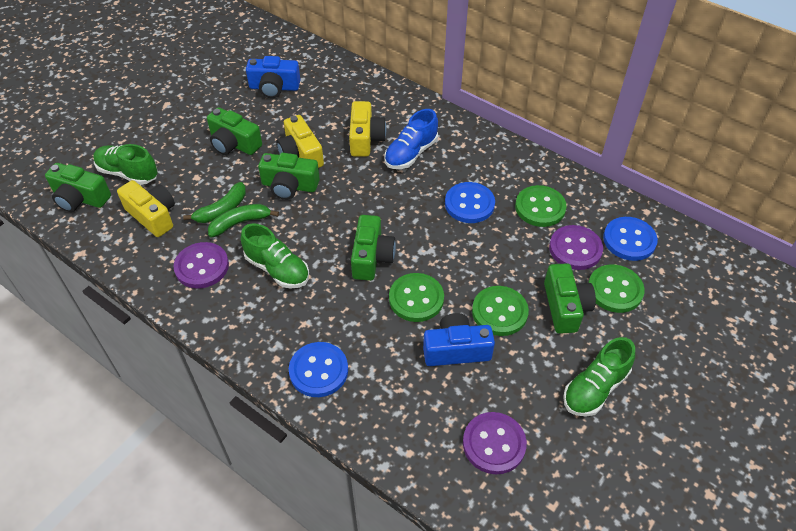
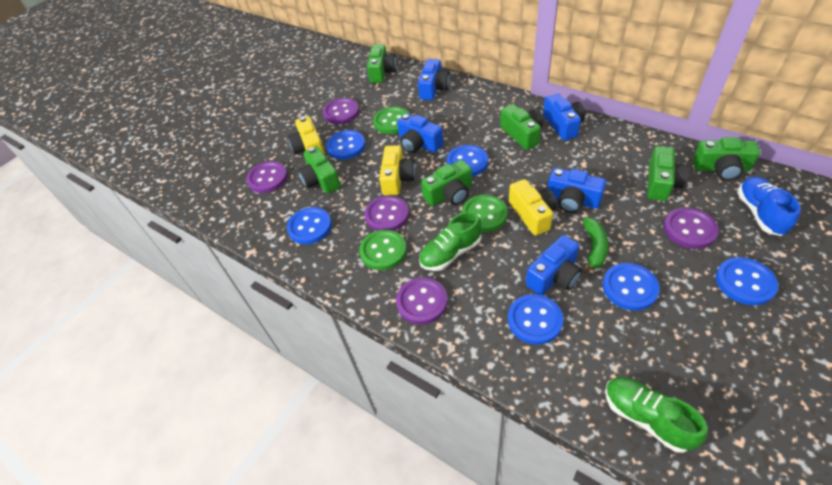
blue button: [289,342,348,397] [445,182,495,223] [603,217,658,261] = 3 -> [287,207,332,244] [326,130,365,160] [447,145,488,176] [508,294,563,345] [603,263,660,311] [716,257,778,305] = 6
blue camera: [246,56,300,98] [423,313,495,366] = 2 -> [397,113,443,153] [418,59,450,100] [526,235,582,295] [543,94,585,141] [547,168,606,213] = 5
green banana: [183,182,246,223] [208,204,279,237] = 2 -> [583,218,608,274] = 1
green button: [389,273,444,322] [472,286,529,336] [515,185,567,227] [588,265,645,313] = 4 -> [359,230,407,270] [373,107,410,134] [462,195,508,232] = 3
green camera: [45,163,111,212] [207,107,262,155] [258,153,320,200] [351,215,396,281] [544,263,596,334] = 5 -> [298,146,341,194] [367,44,396,83] [421,160,472,206] [500,104,543,150] [647,146,690,201] [693,137,760,181] = 6
green shoe: [93,144,158,185] [241,223,309,289] [563,337,635,417] = 3 -> [419,211,482,271] [605,377,708,453] = 2
purple button: [173,242,229,289] [463,412,527,474] [549,225,603,270] = 3 -> [246,161,288,193] [323,98,359,124] [364,195,409,231] [396,277,448,324] [663,207,719,249] = 5

